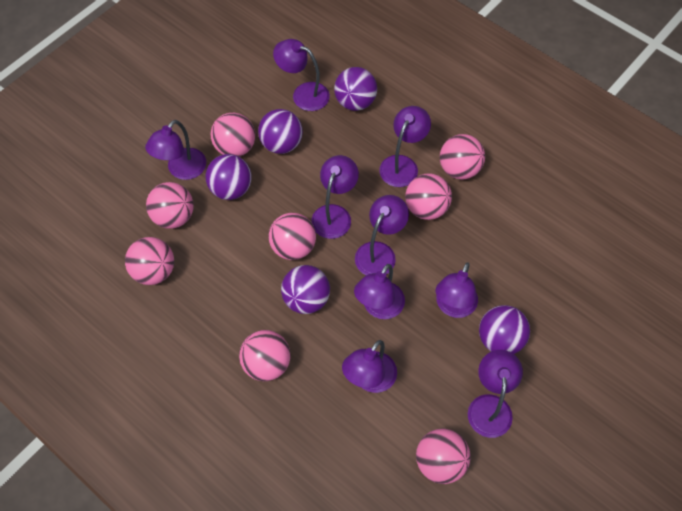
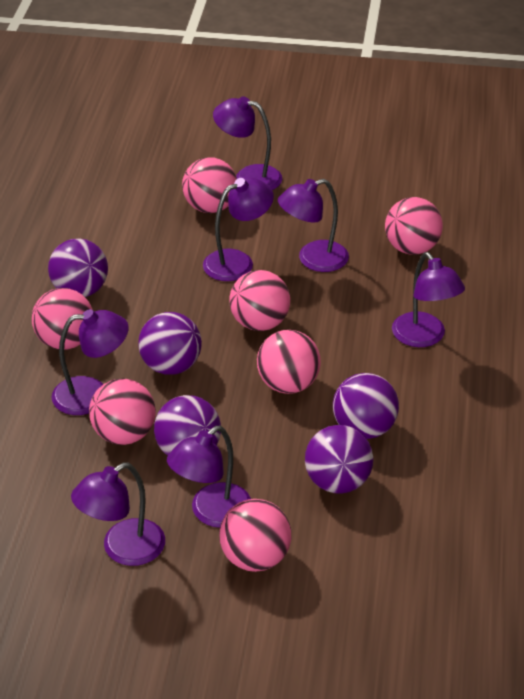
pink ball: [125,237,174,285] [146,182,194,229] [211,113,255,157] [239,330,291,381] [268,213,316,260] [405,173,452,220] [416,429,471,484] [440,134,485,179] = 8 -> [32,288,93,350] [89,378,156,445] [182,158,237,213] [219,499,291,572] [229,270,290,331] [257,330,321,394] [385,197,443,255] = 7
purple lamp: [145,120,206,180] [273,39,330,111] [311,155,359,239] [342,340,397,393] [354,264,405,319] [355,195,409,275] [379,106,431,187] [435,262,478,318] [468,350,523,438] = 9 -> [52,309,129,415] [71,463,165,566] [167,426,251,528] [203,177,274,281] [213,96,282,190] [278,179,349,272] [392,252,465,347] = 7

